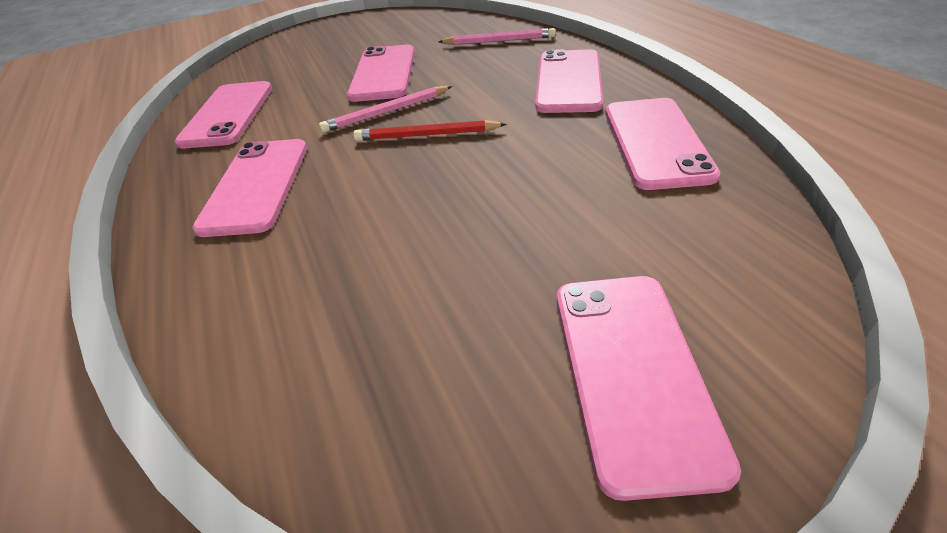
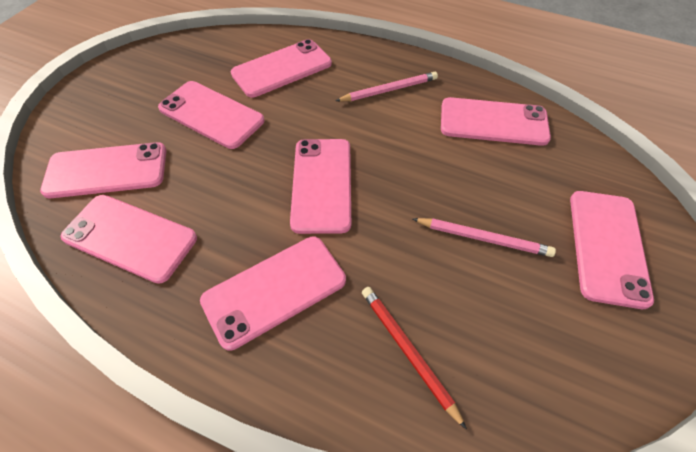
pink phone: [175,81,272,149] [192,139,307,237] [347,44,415,102] [535,49,603,113] [557,276,741,501] [605,98,721,190] = 6 -> [40,142,166,198] [60,195,197,284] [158,81,264,149] [200,237,346,351] [231,39,332,97] [290,139,351,234] [441,97,551,146] [570,191,654,309] = 8

